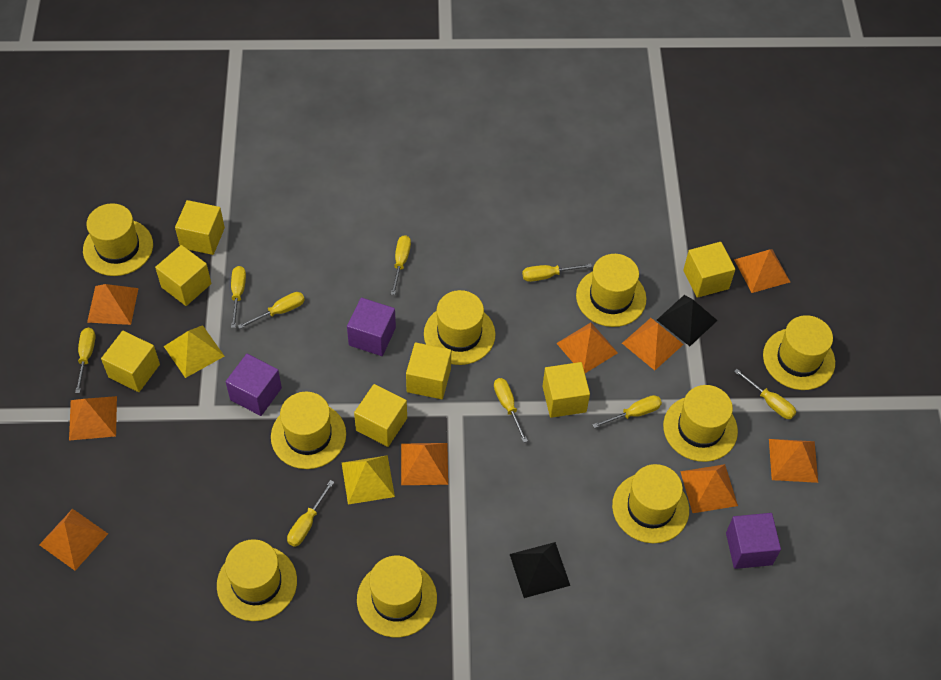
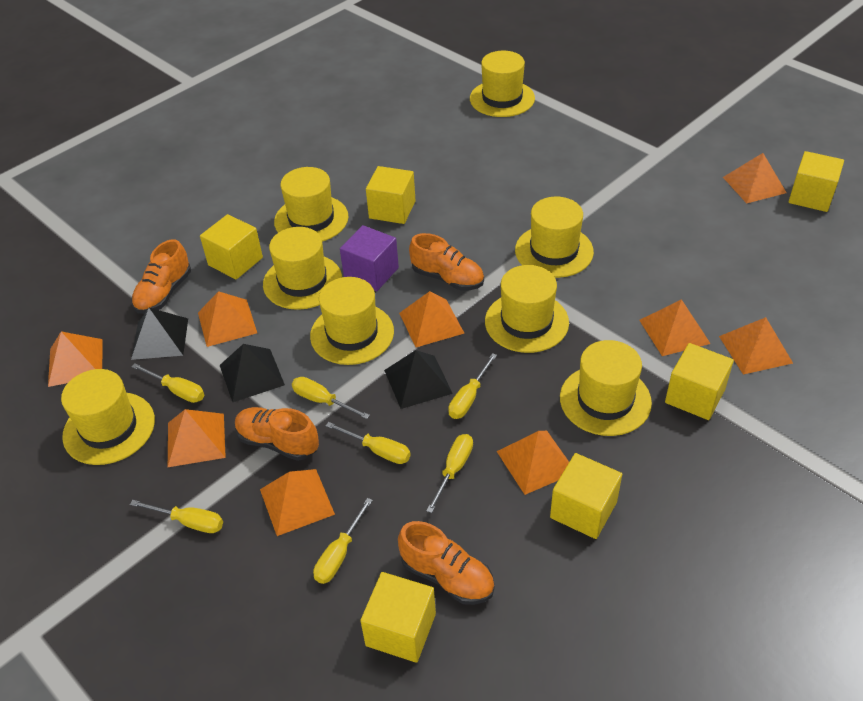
black pyramid: [510,542,570,598] [657,295,718,346] = 2 -> [131,308,188,360] [220,344,285,402] [384,350,453,409] = 3
orange shoe: none = 0 -> [131,239,191,314] [235,407,319,461] [398,521,494,605] [409,233,484,291] = 4
purple cube: [226,354,282,416] [347,298,396,356] [726,513,781,569] = 3 -> [340,225,399,291] = 1
yellow cube: [101,331,160,392] [155,245,211,306] [175,200,225,255] [354,384,407,447] [406,342,451,399] [542,362,590,418] [683,242,736,298] = 7 -> [200,214,263,280] [360,572,436,663] [366,166,416,224] [550,453,622,539] [665,343,734,420] [788,151,844,212] = 6
yellow hat: [83,203,153,276] [217,539,297,621] [271,392,346,469] [357,556,437,637] [424,290,495,365] [576,254,646,327] [612,464,689,543] [663,385,738,462] [763,315,835,390] = 9 -> [61,369,155,465] [263,227,342,310] [274,167,349,242] [310,277,394,365] [470,51,535,117] [485,265,569,353] [515,197,594,278] [560,340,652,436] = 8
yellow pyramid: [164,325,224,378] [342,455,395,505] = 2 -> none = 0
yellow screwdriver: [75,328,96,393] [231,266,246,328] [238,292,305,329] [287,480,334,547] [391,235,411,295] [494,378,528,443] [522,263,592,282] [592,395,662,428] [734,369,796,419] = 9 -> [130,500,223,533] [132,363,204,403] [292,377,370,419] [313,498,373,584] [326,422,411,464] [426,434,473,513] [448,353,497,419] = 7

